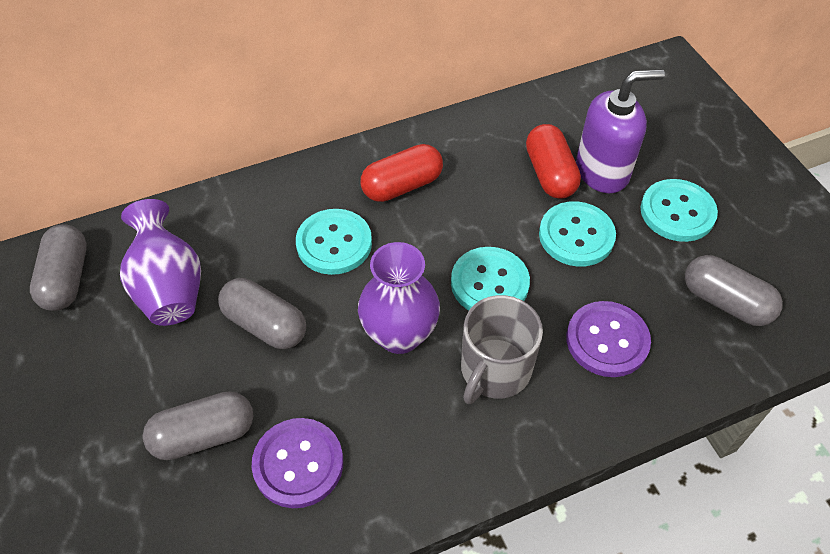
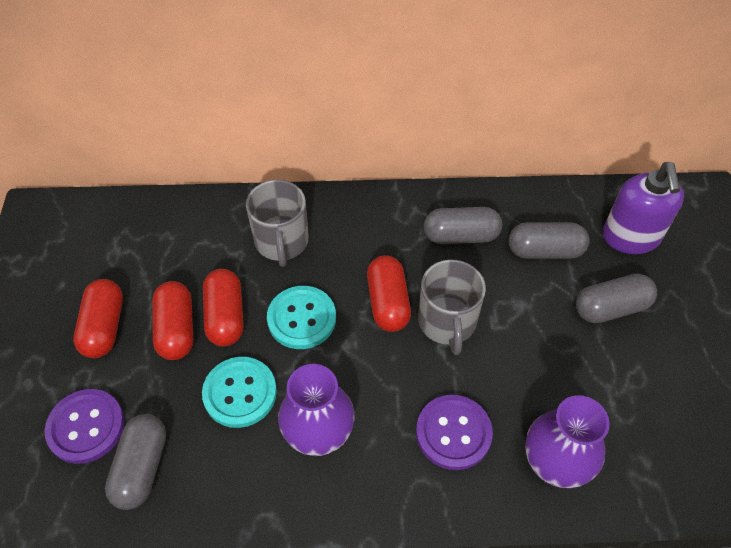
grey mug: [461,295,543,404] = 1 -> [246,180,309,267] [418,260,486,355] = 2
red capsule: [361,144,443,202] [526,124,581,199] = 2 -> [73,279,123,358] [152,281,193,360] [203,269,243,346] [367,255,411,332] = 4
turquoise button: [296,209,372,275] [451,247,530,310] [539,201,616,267] [640,179,718,242] = 4 -> [202,357,277,428] [267,286,336,349] = 2

